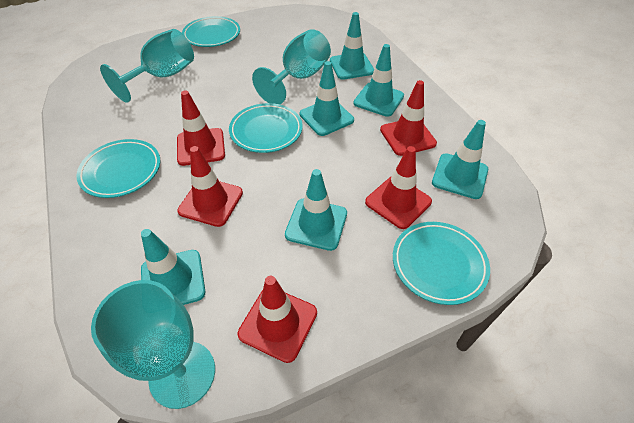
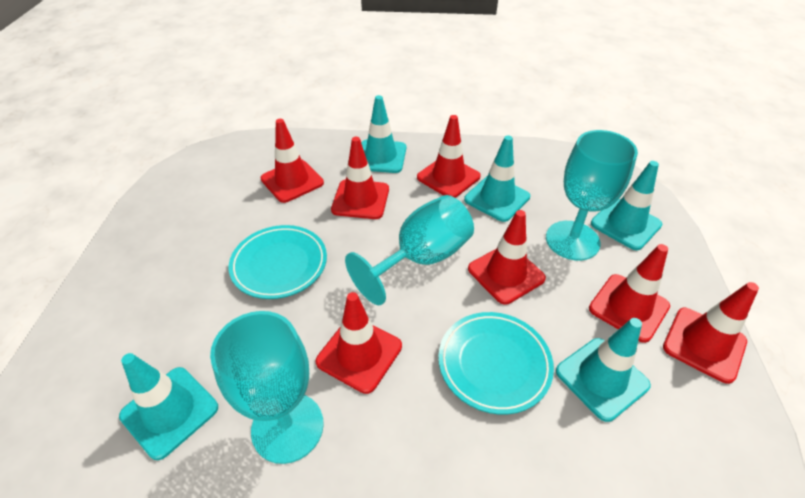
red traffic cone: [177,90,225,166] [177,146,243,227] [238,276,317,363] [365,146,432,229] [380,80,437,156] = 5 -> [261,119,324,203] [316,292,402,394] [331,137,389,219] [417,115,481,198] [468,210,546,305] [589,244,670,343] [663,282,759,384] = 7
turquoise plate: [76,139,160,198] [182,16,240,47] [229,103,303,153] [393,222,490,305] = 4 -> [229,225,327,299] [438,312,554,415] = 2
turquoise traffic cone: [141,229,206,305] [285,169,347,251] [300,61,354,136] [330,12,374,80] [353,44,404,117] [432,120,488,199] = 6 -> [119,353,218,460] [361,95,406,173] [464,135,530,222] [556,318,651,422] [591,161,662,250] = 5

